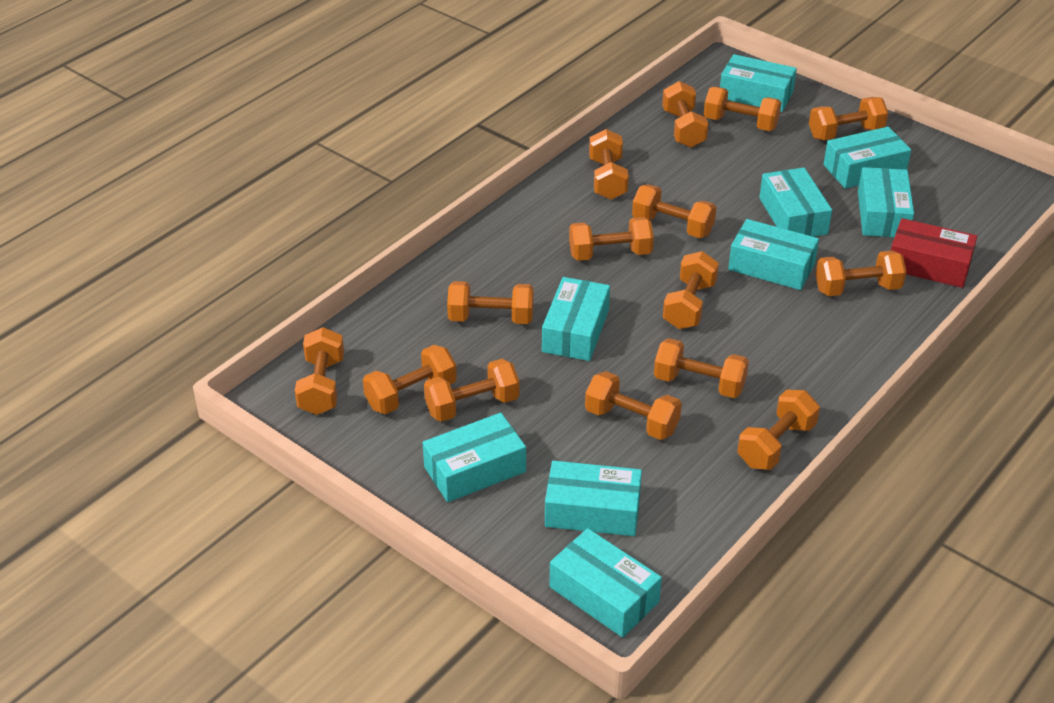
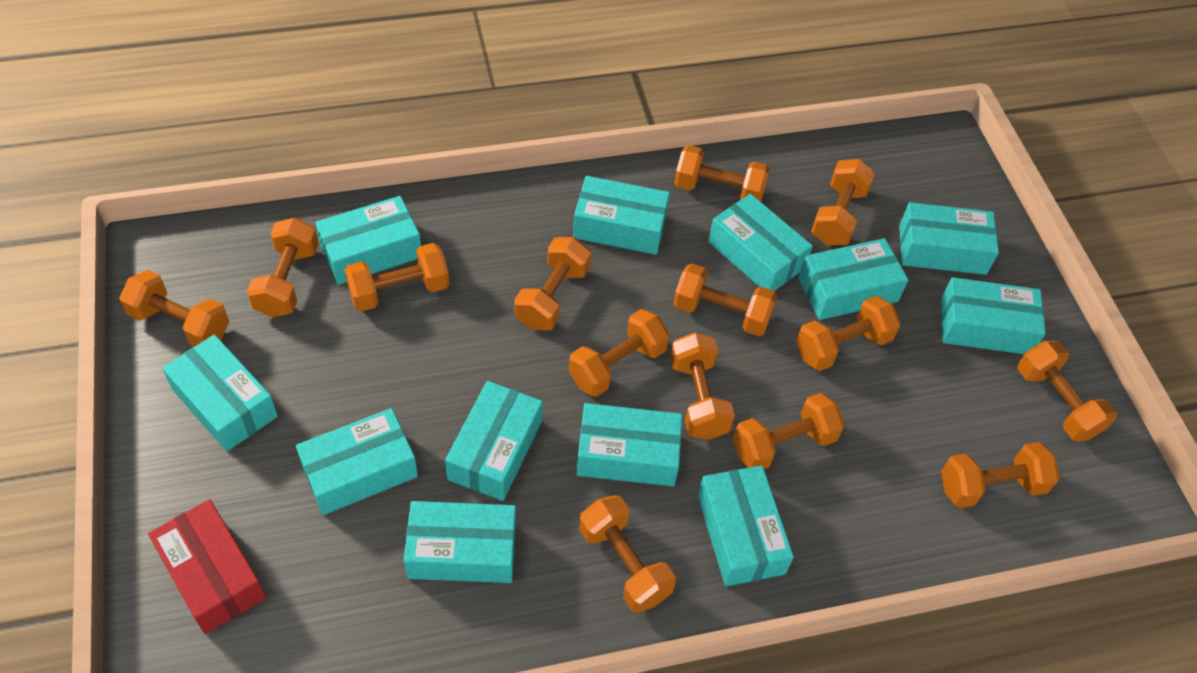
orange dumbbell: [295,327,344,415] [363,345,457,414] [424,359,520,422] [447,281,534,324] [569,217,654,261] [585,371,682,440] [589,129,629,200] [632,184,716,238] [654,338,749,398] [662,81,709,148] [663,251,719,329] [704,87,782,131] [737,390,820,470] [809,97,888,140] [815,251,907,296] = 15 -> [119,270,229,347] [247,217,319,318] [344,243,449,312] [514,237,591,331] [568,309,670,397] [579,495,676,613] [670,332,735,440] [673,264,777,336] [674,145,770,202] [733,393,845,469] [796,296,901,371] [811,159,875,245] [941,442,1060,508] [1017,341,1117,442] = 14
turquoise box: [422,413,526,502] [542,277,610,361] [545,461,642,536] [550,528,662,638] [720,54,797,112] [728,219,819,290] [759,167,832,237] [824,127,911,189] [858,167,914,237] = 9 -> [162,335,278,451] [296,408,418,515] [316,196,421,285] [404,501,516,583] [445,381,543,501] [573,176,670,255] [576,403,682,486] [698,465,794,586] [708,194,813,291] [798,238,908,320] [899,202,999,275] [940,277,1046,354] = 12

